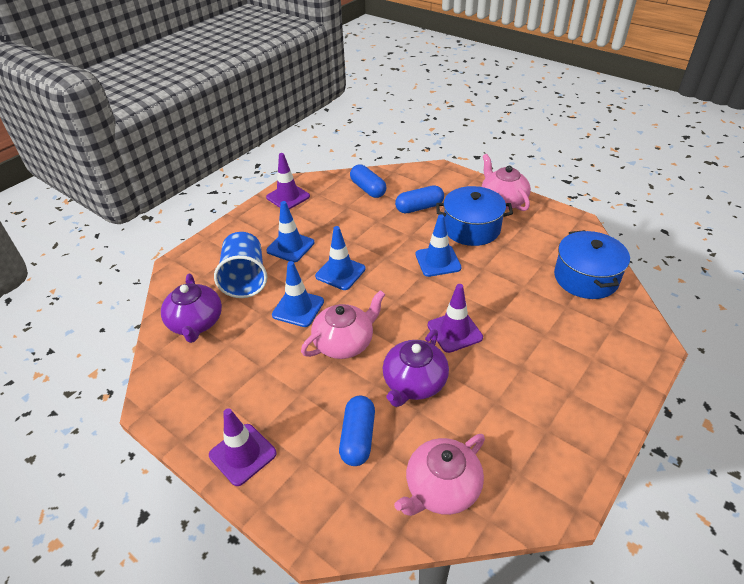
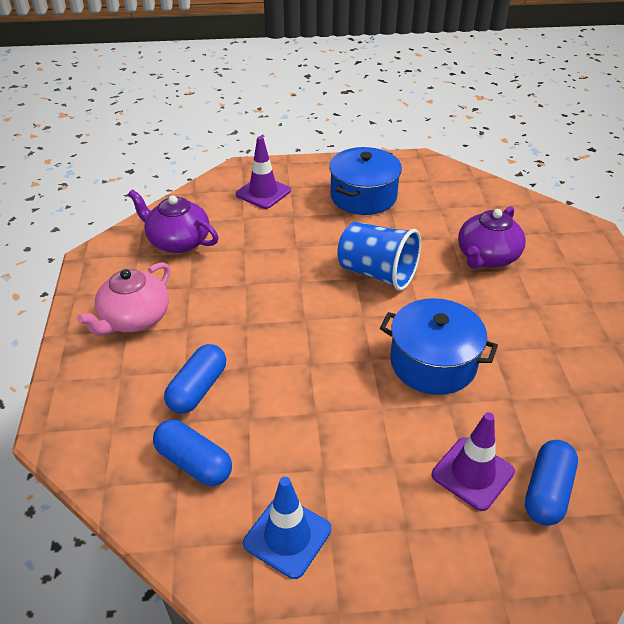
blue traffic cone: [266,201,314,262] [272,261,324,327] [315,226,366,290] [416,214,462,277] = 4 -> [243,477,331,579] = 1
pink teapot: [301,290,386,359] [394,434,485,516] [482,154,531,211] = 3 -> [77,262,170,336] = 1
purple traffic cone: [209,408,277,486] [266,153,310,209] [428,284,483,353] = 3 -> [236,136,291,209] [432,412,515,511] = 2

